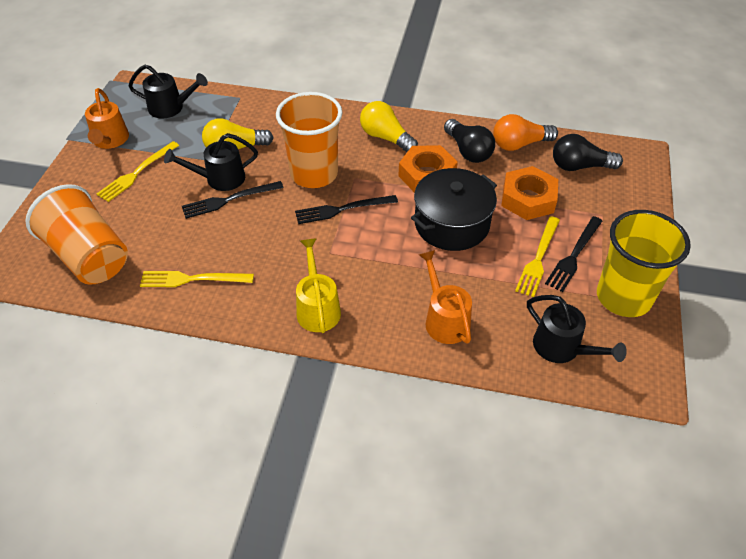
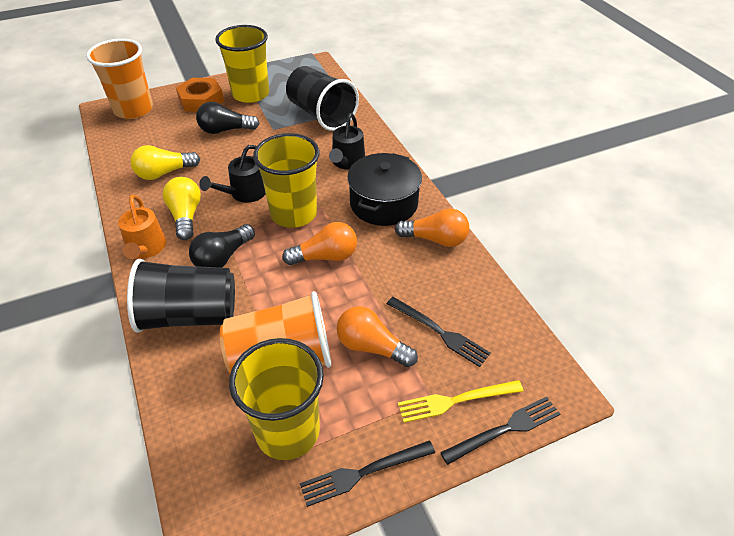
black cup: none = 0 -> [127,259,235,333] [286,66,359,131] = 2
black watering can: [128,65,208,118] [164,133,258,191] [527,295,627,363] = 3 -> [199,145,266,203] [329,113,365,170] = 2
orange light bulb: [493,114,558,151] = 1 -> [282,222,357,265] [337,306,418,367] [395,209,469,247] = 3
orange nut: [399,145,458,193] [501,166,558,220] = 2 -> [176,78,224,112] = 1
orange watering can: [85,88,129,149] [419,250,472,344] = 2 -> [118,195,166,259] = 1
yellow cup: [597,210,691,317] = 1 -> [215,25,269,103] [229,338,324,460] [253,133,319,228] = 3
yellow fork: [97,141,179,202] [140,271,254,287] [515,216,560,297] = 3 -> [398,380,523,423] = 1
yellow watering can: [296,238,341,333] = 1 -> none = 0

